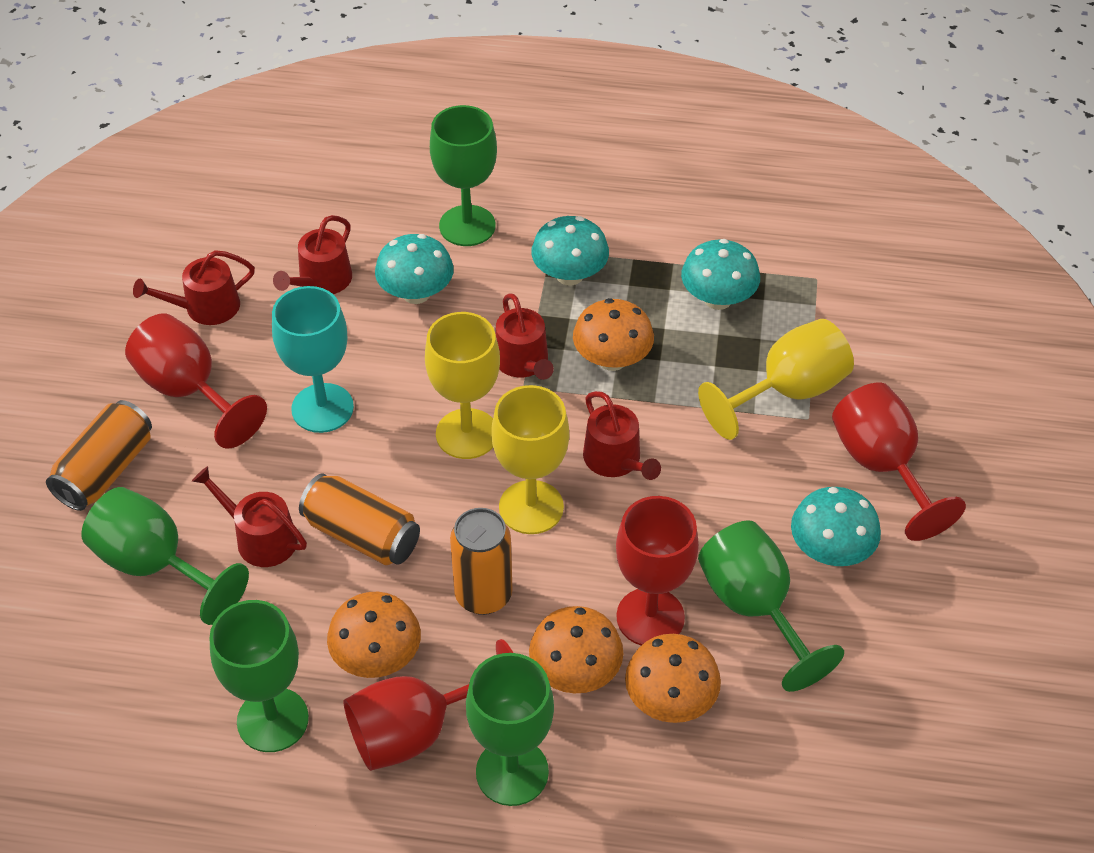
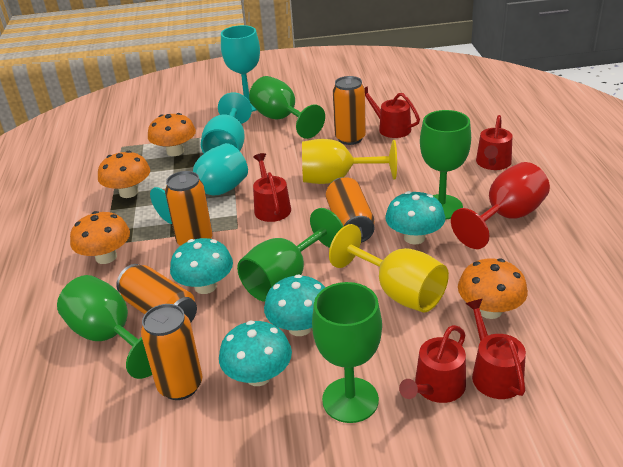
orange can: [46,400,152,511] [299,473,420,565] [450,508,512,615] = 3 -> [116,264,197,322] [141,304,202,400] [165,171,213,246] [326,177,375,243] [333,76,366,145] = 5
red goblet: [125,314,267,449] [343,639,513,771] [616,496,699,645] [832,383,966,541] = 4 -> [451,162,550,249] = 1
turquoise goblet: [272,286,354,433] = 1 -> [150,143,248,224] [201,93,252,153] [221,25,260,112] = 3
yellow goblet: [425,312,500,459] [491,385,569,534] [698,319,854,440] = 3 -> [302,139,397,184] [329,224,449,312] = 2

